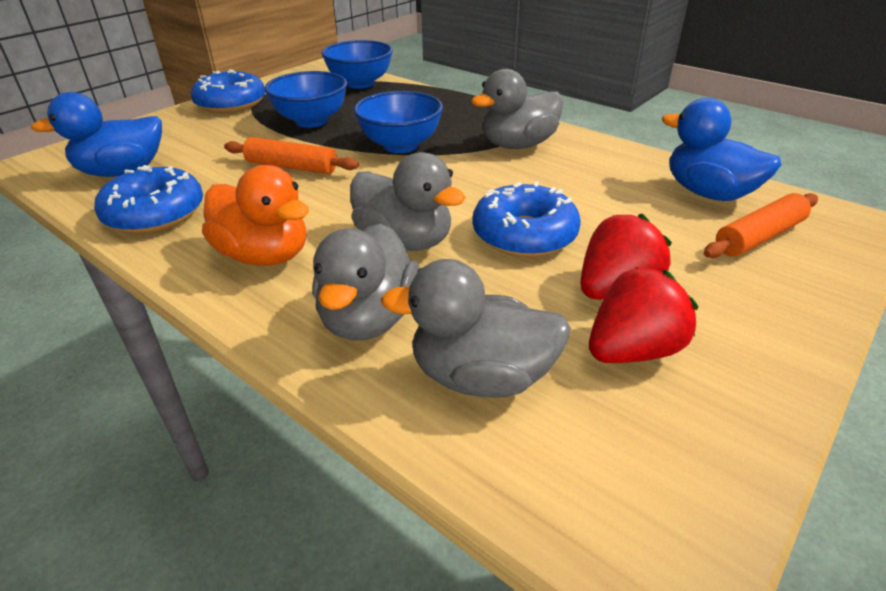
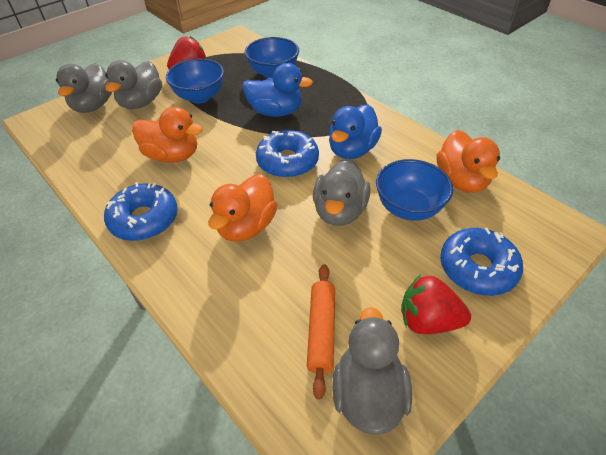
orange duck: [202,165,309,266] = 1 -> [132,107,203,163] [208,174,277,242] [437,130,500,193] = 3
orange rolling pin: [224,137,359,174] [704,193,818,258] = 2 -> [307,264,335,400] = 1

